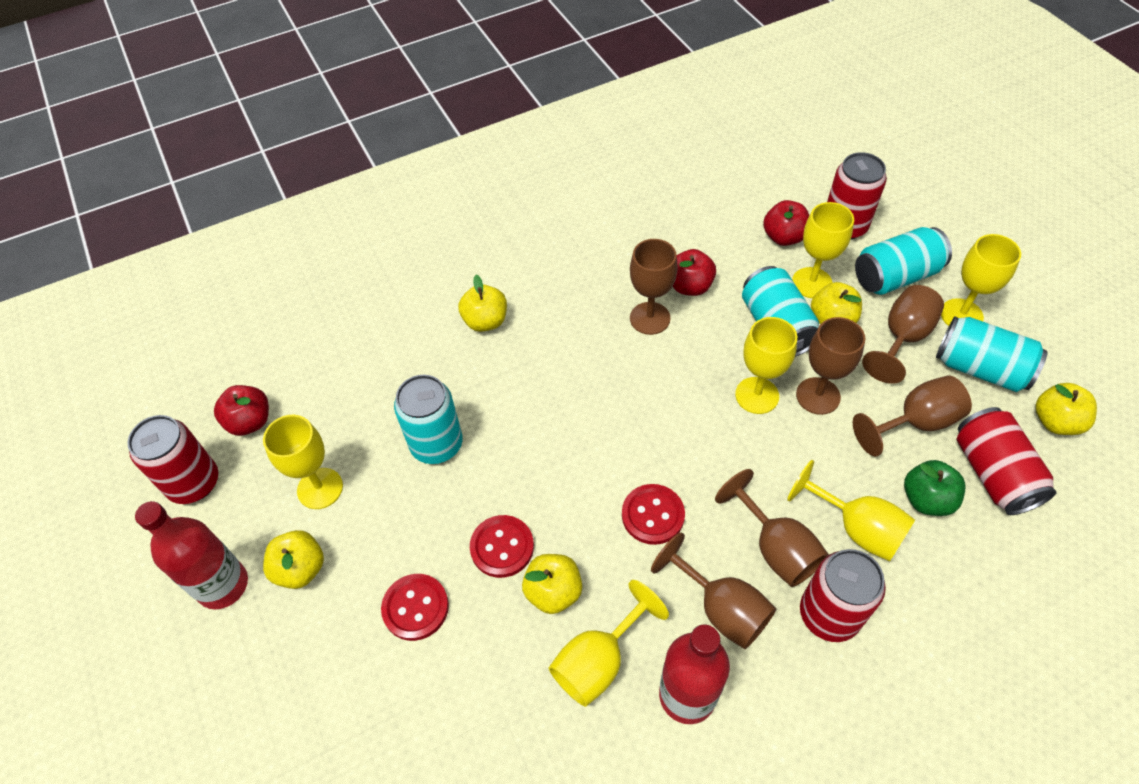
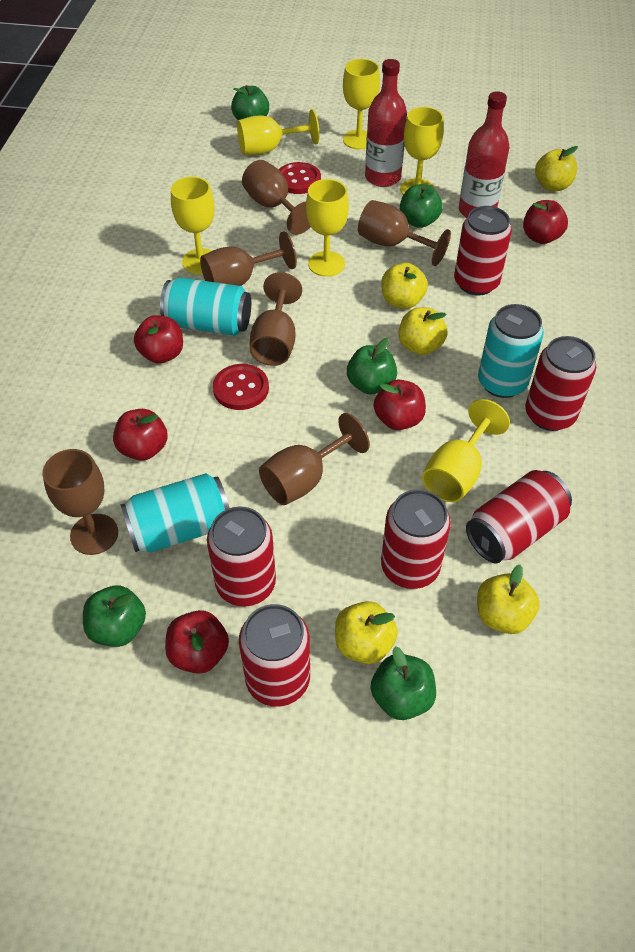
green apple: [904,460,965,516] = 1 -> [83,585,146,647] [231,85,269,120] [347,338,397,394] [371,646,436,720] [400,184,443,228] = 5
red apple: [214,385,269,436] [673,249,716,296] [763,200,809,246] = 3 -> [113,409,168,461] [134,315,183,364] [165,610,229,674] [374,379,426,430] [523,200,568,244] = 5
red button: [381,574,449,641] [470,515,534,578] [622,484,685,545] = 3 -> [213,364,269,410] [279,162,321,194] = 2
red can: [127,415,218,504] [800,549,886,642] [827,152,887,239] [957,407,1057,515] = 4 -> [207,507,276,607] [239,604,310,707] [381,489,451,589] [454,206,512,296] [466,470,572,563] [525,336,596,431] = 6
turquoise can: [394,375,463,464] [742,266,819,357] [855,227,952,295] [936,317,1048,392] = 4 -> [120,473,230,552] [160,277,251,336] [478,304,544,398] = 3

